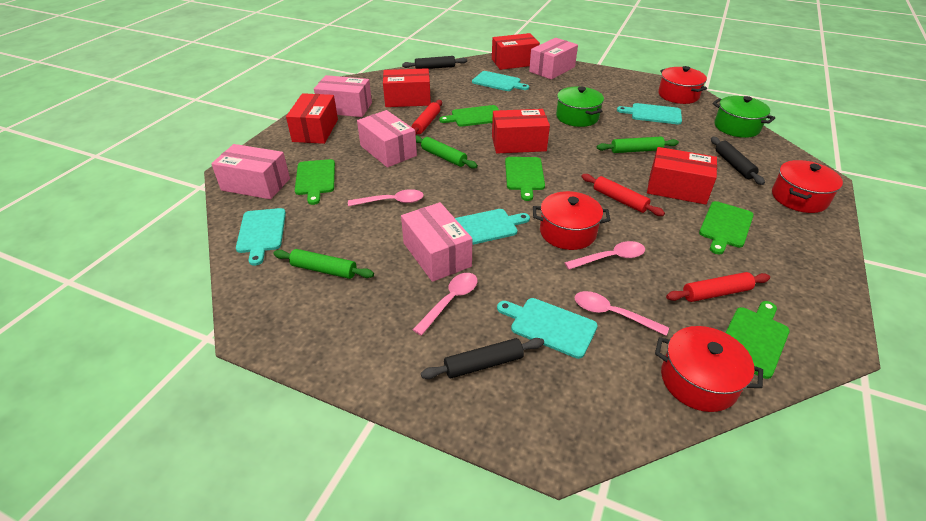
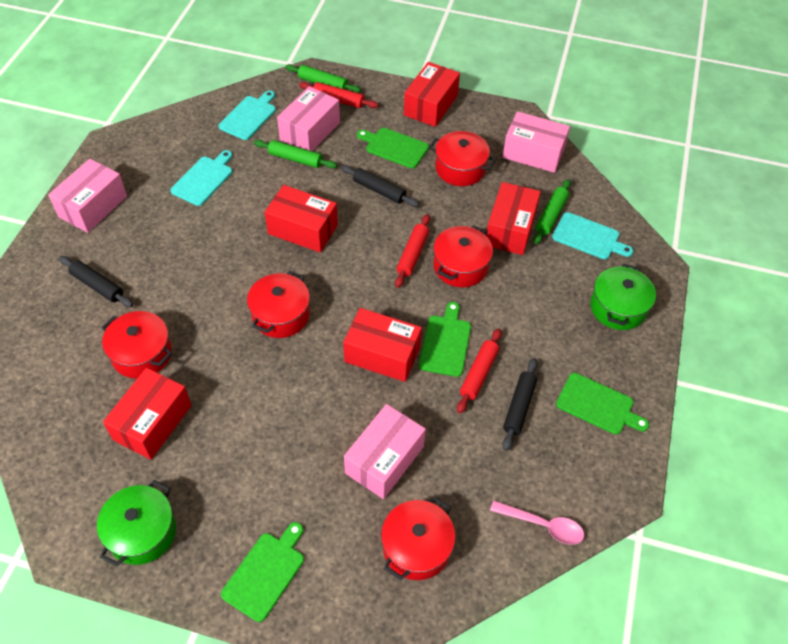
green cutting board: [295,159,335,205] [439,105,499,127] [505,157,545,201] [699,201,754,254] [725,301,790,379] = 5 -> [221,522,304,622] [357,128,429,168] [419,302,471,377] [556,373,649,435] = 4
pink box: [211,144,290,199] [314,75,372,117] [357,110,417,167] [401,202,472,282] [529,38,578,80] = 5 -> [48,159,127,233] [277,86,340,151] [344,404,426,499] [502,111,570,173] = 4
pink spoon: [348,189,424,206] [413,273,477,335] [564,241,645,270] [574,291,669,336] = 4 -> [490,500,584,545] = 1
red pot: [533,191,611,250] [655,326,763,412] [658,66,707,104] [772,160,843,213] = 4 -> [101,311,172,379] [247,271,310,338] [381,497,455,580] [429,131,496,186] [433,225,493,287] = 5
turquoise cutting board: [236,208,286,266] [455,209,530,245] [472,71,529,91] [497,298,598,359] [617,103,682,124] = 5 -> [170,150,232,206] [218,90,276,140] [552,212,634,259] = 3

